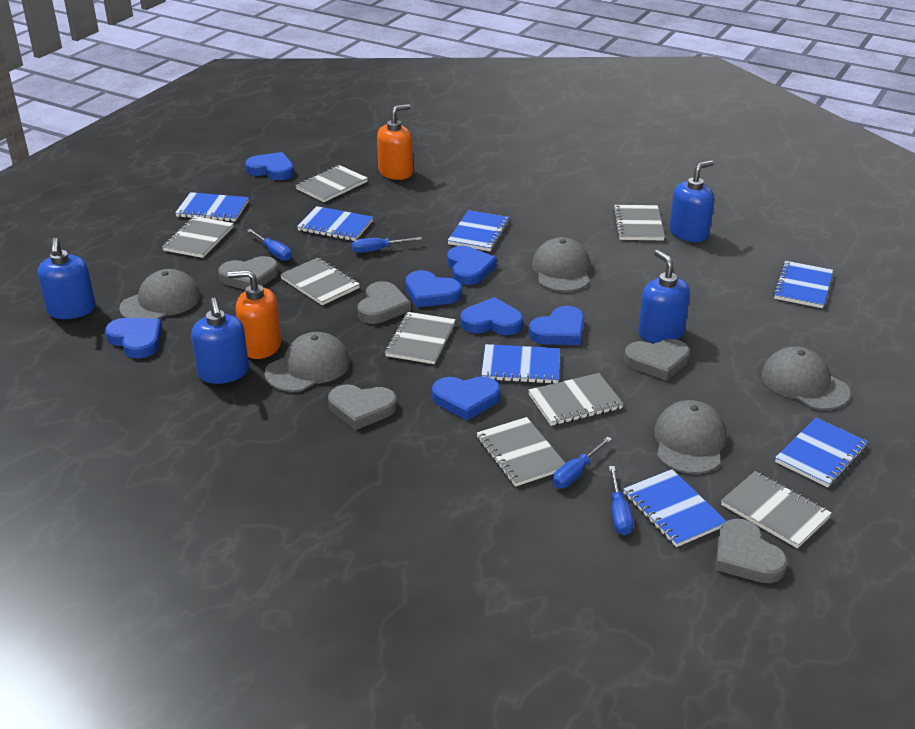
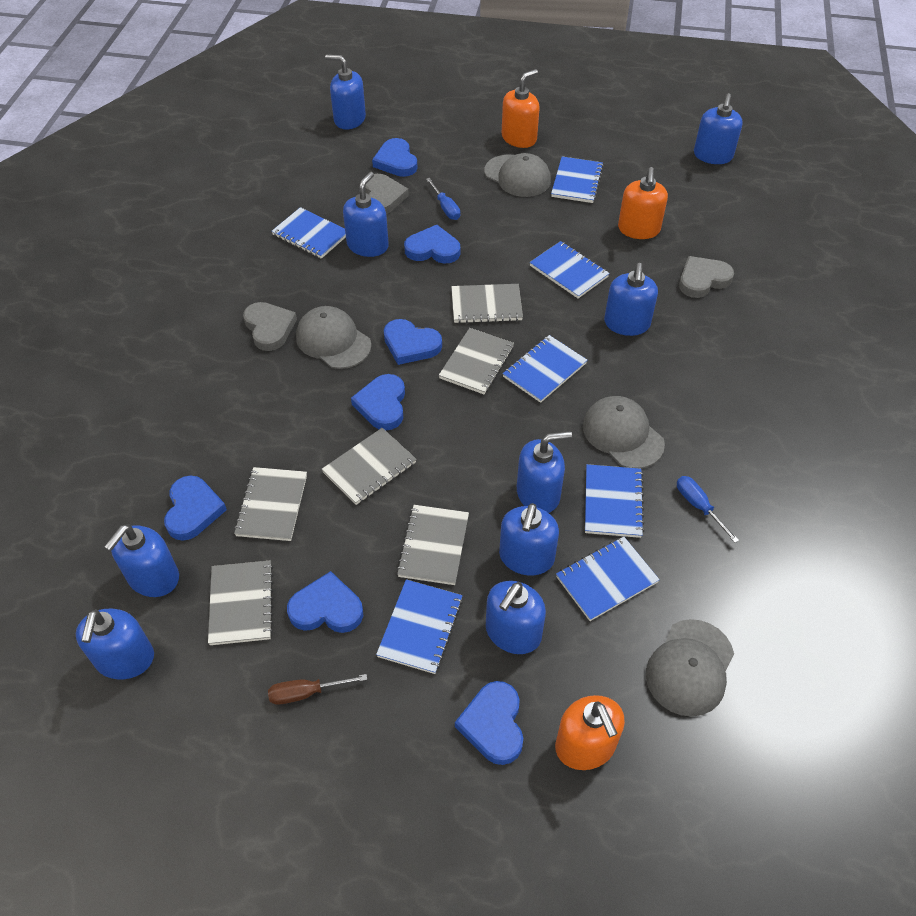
blue screwdriver: [247,229,292,261] [352,237,422,253] [552,437,612,488] [609,466,633,535] = 4 -> [426,178,460,220] [677,476,739,543] = 2
blue soap dispenser: [37,238,96,319] [191,298,249,384] [638,250,690,343] [669,160,714,242] = 4 -> [76,609,154,680] [104,524,179,597] [325,54,366,129] [343,172,389,257] [486,581,546,654] [499,503,559,576] [517,431,572,513] [604,263,658,336] [694,93,743,164] = 9
brown screwdriver: none = 0 -> [268,674,367,705] = 1
grey cap: [119,269,201,319] [265,332,350,392] [532,237,591,292] [654,400,727,474] [761,347,851,410] = 5 -> [296,306,371,369] [484,153,551,197] [583,396,665,469] [646,619,734,717] = 4
grey heart: [218,256,278,290] [328,384,397,430] [357,281,411,324] [624,339,690,381] [715,519,788,583] = 5 -> [243,302,297,351] [365,174,409,214] [679,256,734,298] = 3
grey notebook: [162,216,234,258] [280,258,360,305] [295,165,368,202] [385,312,456,364] [477,417,565,487] [528,373,623,426] [613,205,665,240] [721,471,832,548] = 8 -> [208,560,273,645] [234,467,307,541] [322,428,416,505] [396,505,469,585] [439,328,514,394] [451,284,523,323] = 6
orange soap dispenser: [228,270,281,359] [377,104,413,180] = 2 -> [502,69,540,148] [555,695,625,770] [618,167,668,239] = 3

